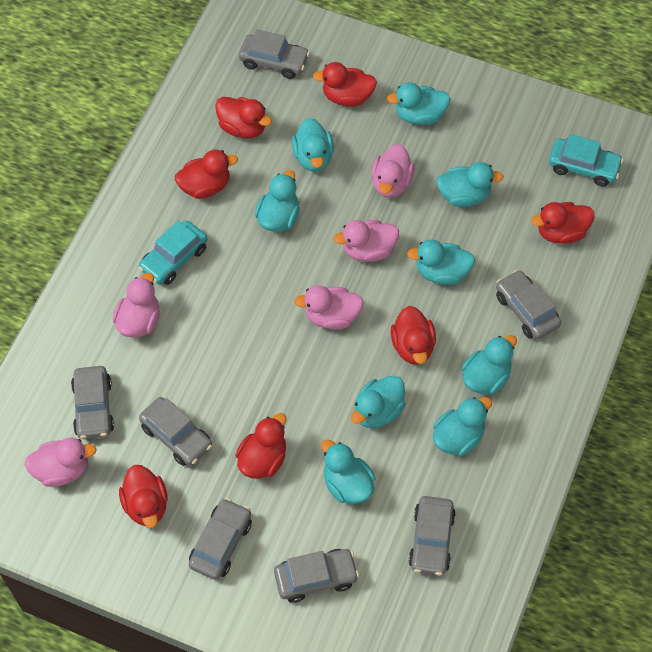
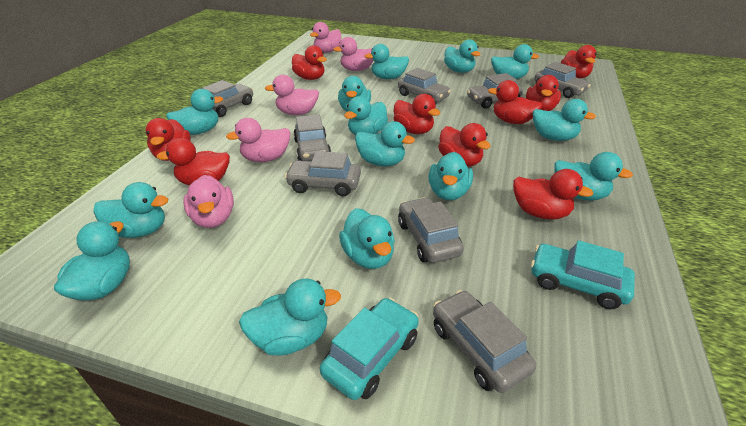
grey car: [71,366,114,439] [139,397,212,466] [189,498,252,580] [239,29,310,79] [274,549,359,603] [408,496,456,576] [496,270,561,340] = 7 -> [202,80,253,117] [285,151,361,196] [293,115,331,161] [398,68,451,102] [398,197,464,263] [433,290,536,393] [467,73,523,108] [534,62,591,98] = 8
red duck: [119,465,168,528] [175,149,238,199] [215,97,272,138] [235,413,287,479] [313,62,377,107] [391,306,436,364] [531,202,594,243] = 7 -> [145,118,191,161] [156,138,230,186] [292,45,327,80] [394,94,440,134] [438,123,491,167] [488,80,543,124] [513,169,593,220] [526,75,561,111] [561,45,597,79] = 9
turquoise duck: [255,170,300,232] [292,118,334,172] [321,439,375,504] [351,375,406,428] [387,82,451,125] [407,239,475,285] [433,397,492,456] [436,162,504,207] [462,335,517,394] = 9 -> [54,221,130,300] [93,182,168,238] [166,89,224,135] [239,278,341,356] [338,76,371,112] [339,208,395,269] [344,96,388,135] [355,121,415,166] [365,44,409,79] [428,152,473,200] [444,39,481,73] [491,44,539,79] [533,99,596,141] [554,152,633,200] = 14

